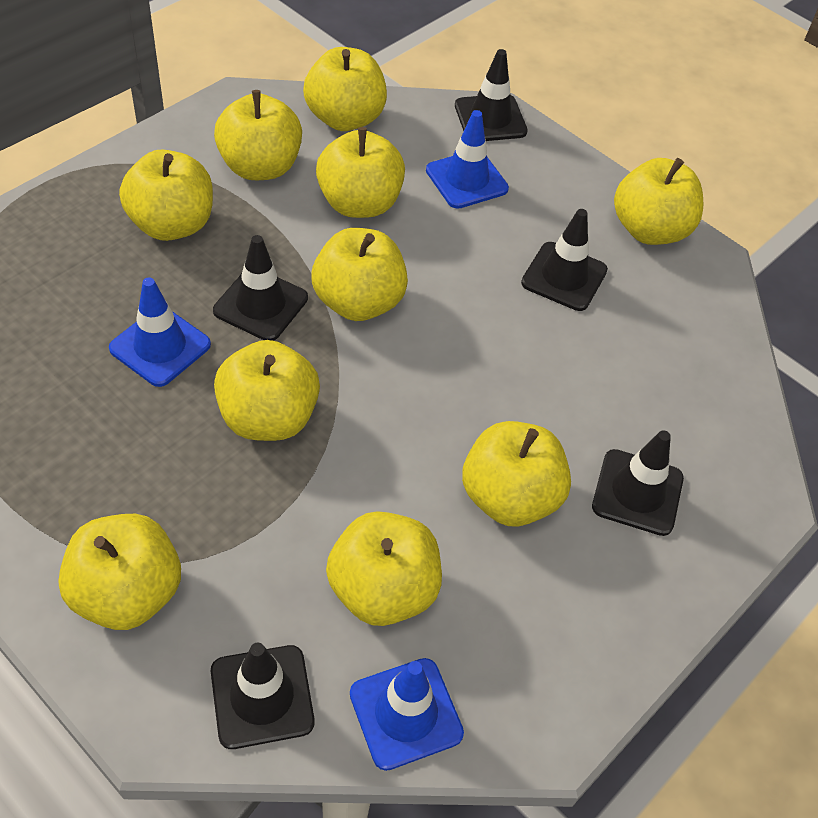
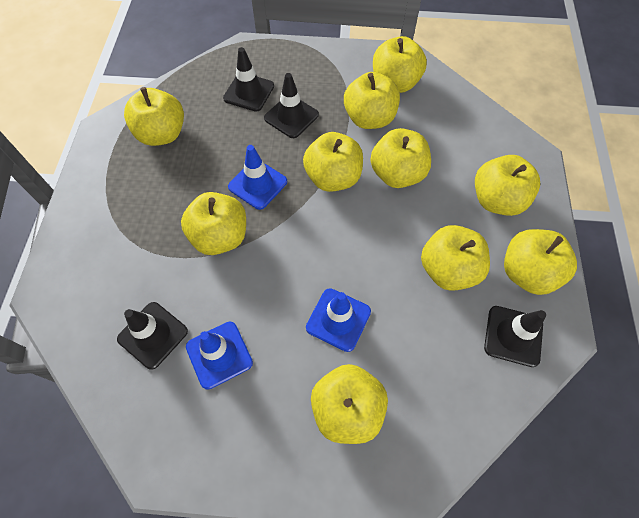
black traffic cone: [211,643,315,749] [213,235,308,341] [455,49,528,141] [521,209,608,311] [592,430,684,536] = 5 -> [117,302,188,370] [223,47,274,112] [264,73,319,138] [484,306,546,367] = 4

